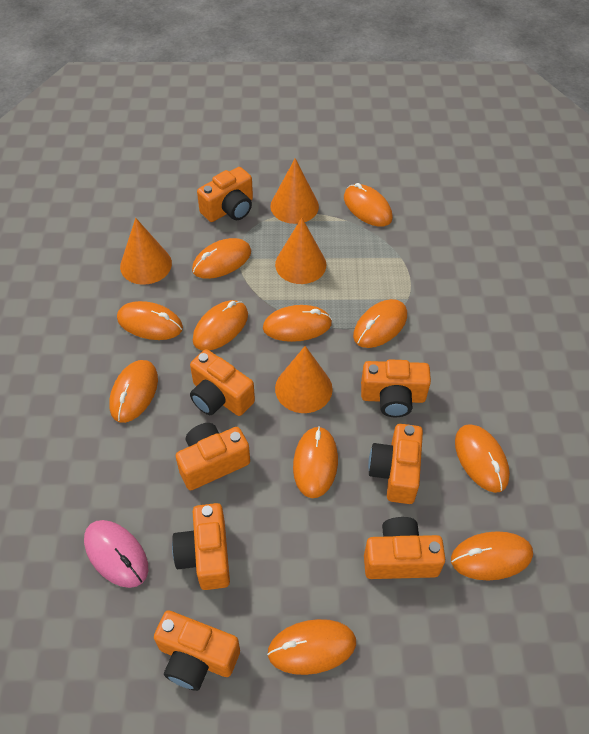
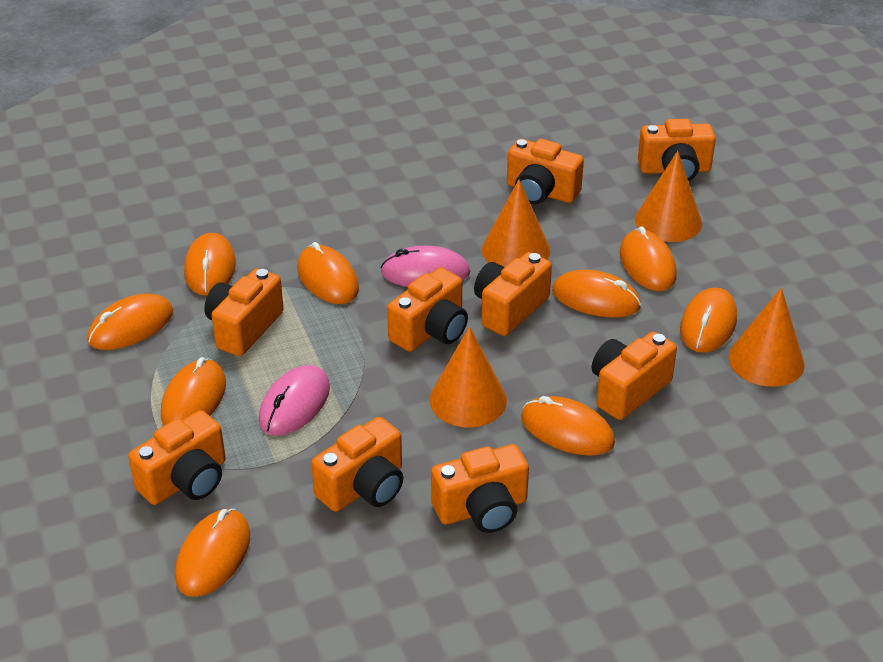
orange camera: [154,610,240,691] [172,503,230,590] [176,423,250,490] [190,349,255,416] [197,167,253,222] [361,359,431,417] [364,517,445,579] [368,424,423,504] = 8 -> [128,410,226,505] [204,268,284,356] [311,417,404,512] [387,267,468,352] [431,444,529,533] [474,252,552,336] [507,139,584,205] [592,332,677,420] [638,119,716,181] = 9
orange mouse: [109,360,158,423] [117,301,183,340] [192,238,251,279] [193,300,248,350] [263,305,332,342] [267,619,356,675] [293,426,338,498] [344,183,393,227] [353,299,407,348] [451,531,533,581] [455,424,510,493] = 11 -> [87,294,173,350] [161,357,226,425] [175,509,250,597] [184,233,236,296] [297,242,359,304] [521,396,615,456] [552,270,641,318] [620,226,677,291] [680,287,737,353] = 9
pink mouse: [84,520,148,588] = 1 -> [259,365,330,436] [380,246,471,287] = 2

